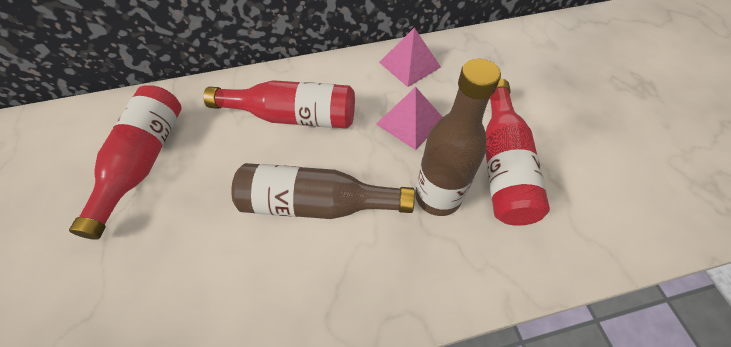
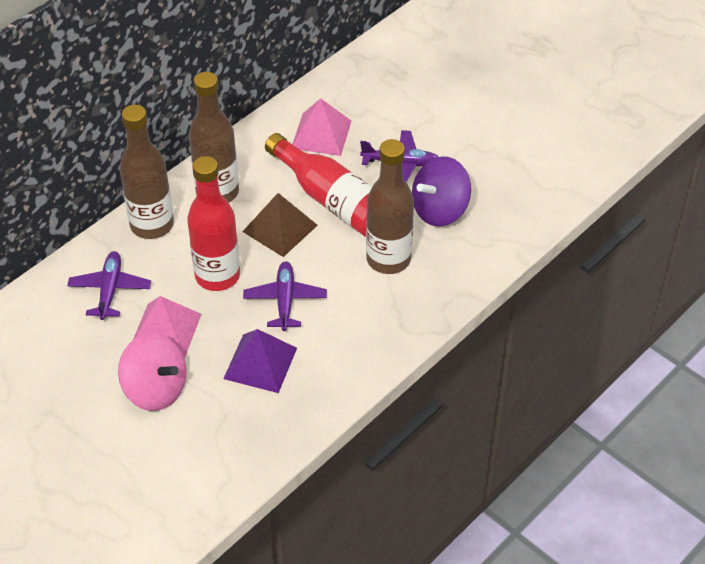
brown bottle: [231,163,415,219] [415,59,501,216] = 2 -> [120,105,174,239] [189,72,239,203] [366,139,414,274] = 3
brown pyramid: none = 0 -> [242,193,318,257] = 1
pink spinning top: none = 0 -> [118,333,187,411] = 1
purple plane: none = 0 -> [67,251,151,320] [243,261,327,331] [360,130,438,182] = 3
purple pyramid: none = 0 -> [223,329,297,393] = 1
purple spinning top: none = 0 -> [412,156,471,227] = 1
red bottle: [69,85,182,240] [203,80,355,129] [485,79,550,226] = 3 -> [187,156,240,291] [265,133,372,237] = 2

